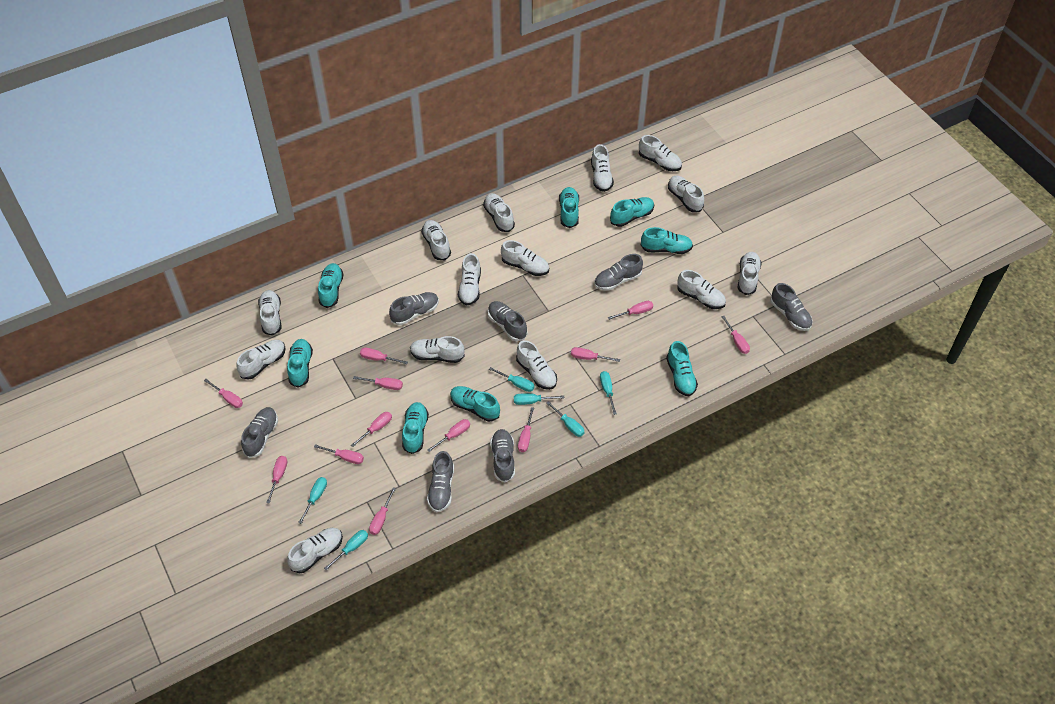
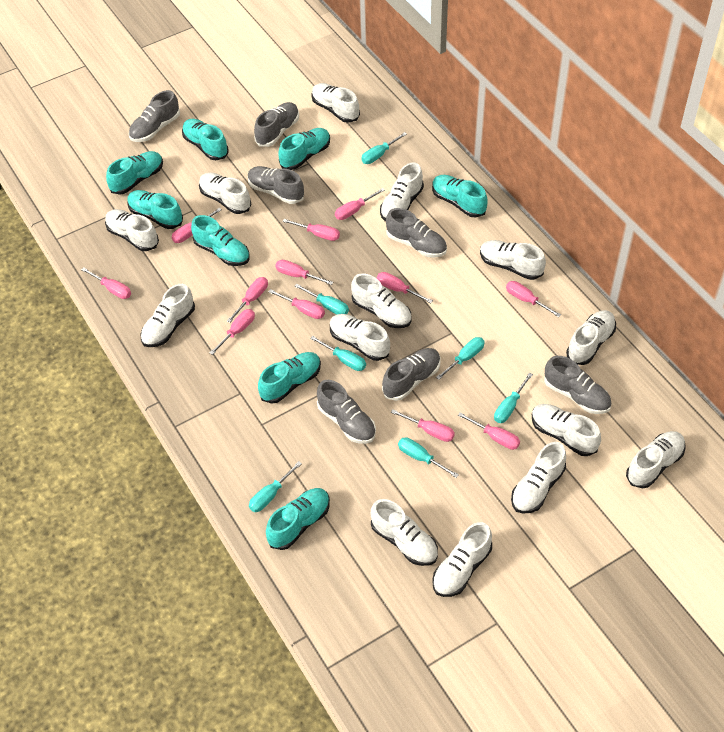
turquoise screwdriver: [298,477,327,524] [324,530,368,571] [489,367,535,392] [514,393,564,405] [547,401,584,437] [600,371,617,415] = 6 -> [249,461,302,512] [295,284,349,314] [310,336,366,371] [361,132,407,164] [398,437,459,478] [436,337,485,380] [494,373,533,423] = 7

